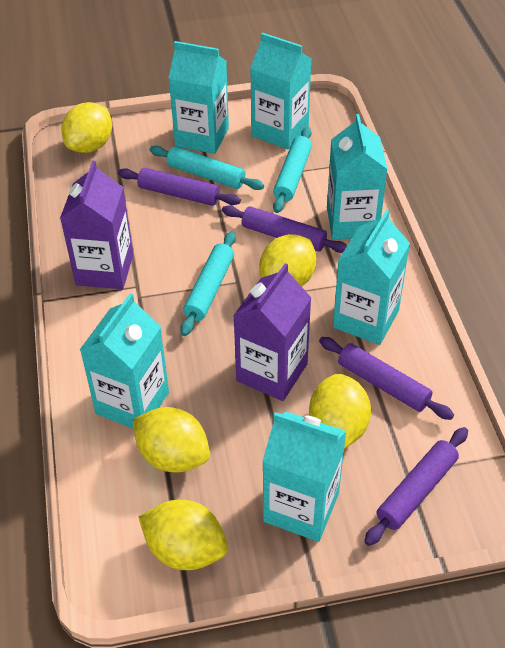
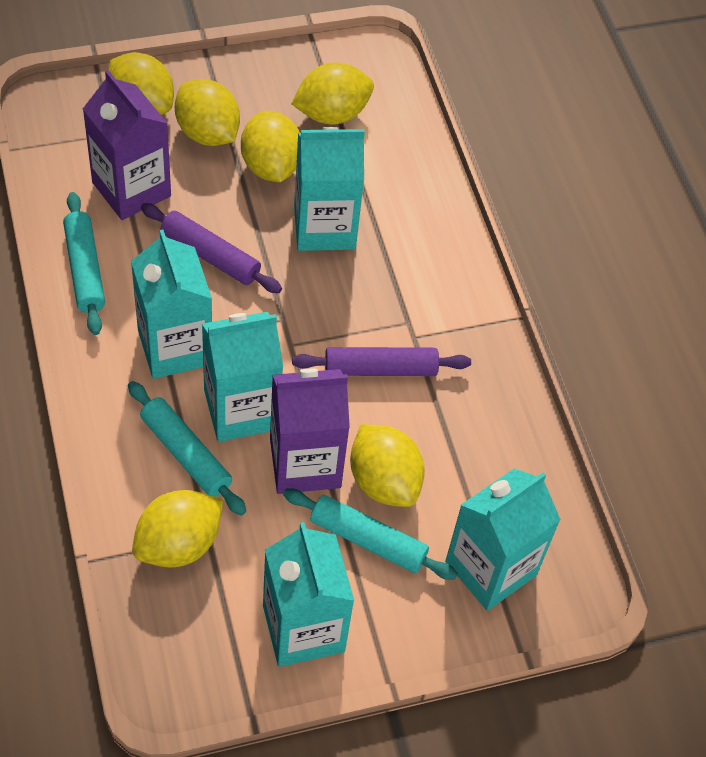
purple rolling pin: [118,168,241,206] [222,205,347,253] [319,337,454,420] [364,427,468,546] = 4 -> [141,203,282,293] [292,347,471,376] = 2
turquoise carton: [80,293,169,429] [168,41,229,154] [250,33,311,149] [262,412,346,542] [327,114,387,239] [333,210,410,345] = 6 -> [131,229,212,379] [202,312,283,442] [263,522,354,667] [294,127,365,251] [445,469,561,611] = 5
yellow lemon: [61,102,112,153] [133,407,210,472] [138,500,228,570] [259,234,317,287] [309,374,371,449] = 5 -> [108,52,174,115] [132,490,223,568] [175,79,240,146] [241,111,300,182] [291,62,374,124] [350,424,425,507] = 6

